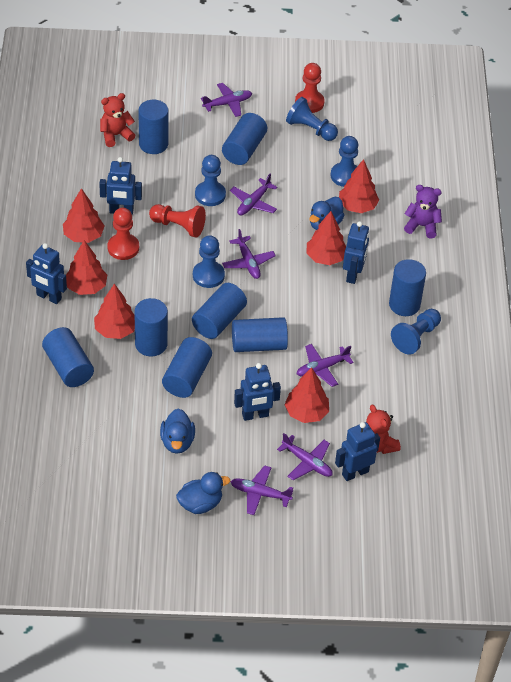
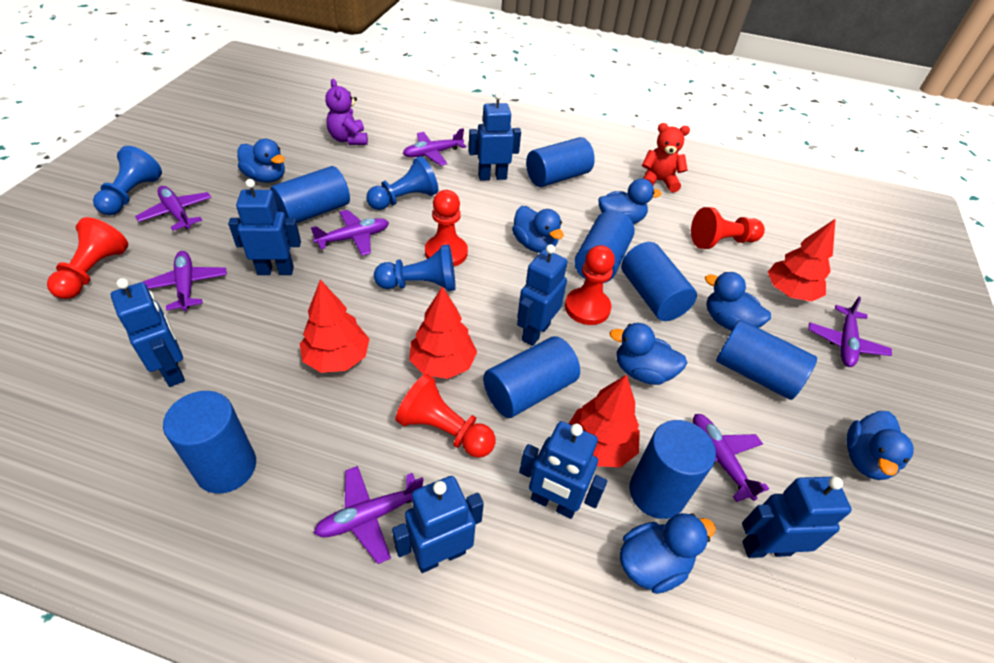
blue duck: [160,408,195,454] [176,472,230,514] [310,197,344,230] = 3 -> [238,139,285,183] [512,206,564,253] [598,178,662,224] [610,323,687,385] [620,513,716,594] [705,272,771,331] [846,411,914,480] = 7
blue pawn: [193,235,225,288] [195,155,226,206] [286,97,338,141] [331,136,358,187] [391,309,441,355] = 5 -> [93,146,162,215] [366,156,438,210] [374,245,455,291] = 3
blue robot: [26,243,67,304] [99,157,142,215] [234,363,281,421] [335,422,380,481] [343,221,369,284] = 5 -> [111,278,185,387] [228,179,301,275] [392,476,484,573] [469,92,521,181] [517,244,567,346] [519,421,607,519] [742,477,852,558] = 7
purple plane: [201,83,252,117] [222,229,276,279] [230,173,278,216] [231,465,293,515] [277,433,333,480] [297,344,354,387] = 6 -> [135,186,212,231] [143,251,227,311] [311,210,389,256] [314,466,423,564] [403,128,466,166] [693,414,769,502] [808,297,892,367] = 7
red pawn: [107,208,139,260] [149,204,206,238] [295,63,325,113] = 3 -> [47,217,128,299] [395,374,495,458] [425,190,468,266] [565,245,615,325] [691,207,765,249] = 5
red teddy bear: [100,93,135,147] [366,405,401,454] = 2 -> [642,123,690,192] = 1
red tree: [63,188,104,243] [66,240,107,295] [94,284,135,339] [284,367,329,423] [306,211,346,265] [339,159,379,213] = 6 -> [300,280,369,373] [409,286,477,379] [569,374,640,467] [768,218,836,301] = 4

